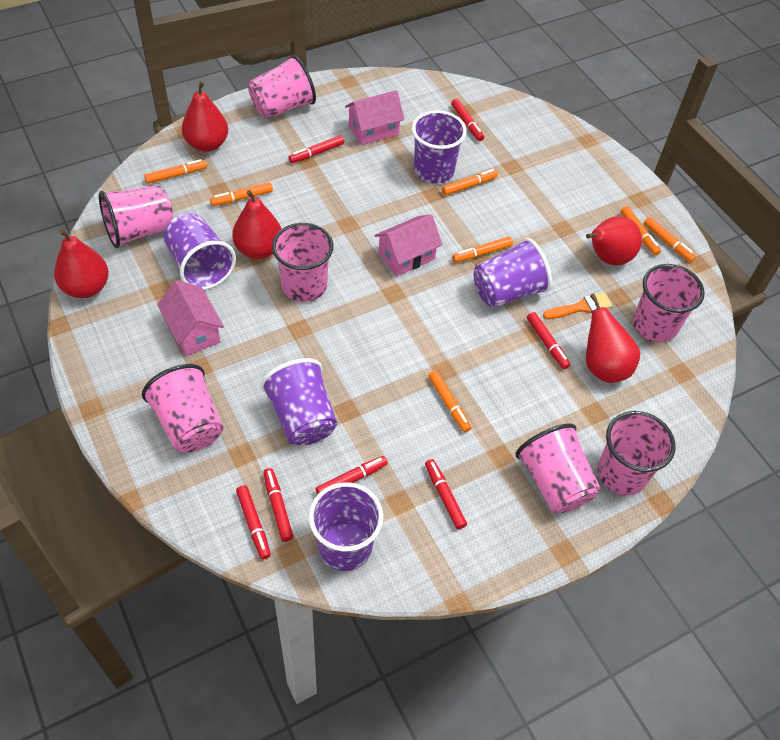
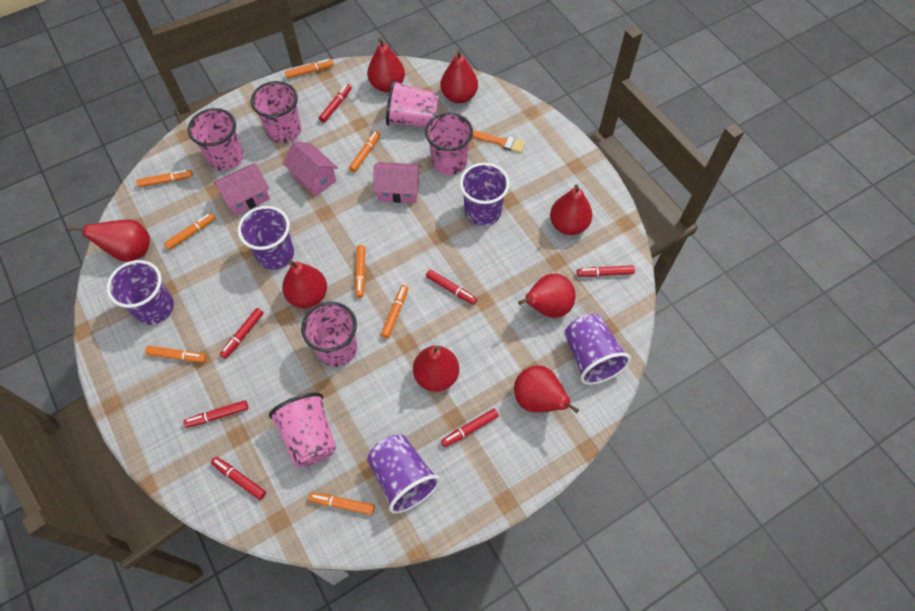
orange marker: [144,159,207,184] [210,182,273,206] [428,371,471,432] [442,169,498,195] [452,236,513,263] [620,206,661,256] [644,217,696,262] = 7 -> [136,170,193,187] [145,346,206,362] [164,213,215,250] [285,59,334,79] [308,492,375,515] [349,131,381,172] [355,245,365,298] [381,285,408,338] = 8
pink cup: [99,185,174,248] [142,364,223,453] [248,55,316,119] [272,223,334,302] [515,423,601,513] [597,411,676,495] [633,264,705,342] = 7 -> [188,108,243,171] [251,81,301,143] [269,393,336,467] [301,302,357,366] [386,80,439,128] [425,113,473,175] = 6
red pear: [54,229,109,298] [182,81,228,152] [232,190,282,259] [586,216,642,266] [586,293,640,383] = 5 -> [69,220,150,262] [282,260,327,308] [367,38,405,92] [413,346,459,392] [440,50,478,103] [514,366,579,413] [518,273,576,318] [550,184,592,235] = 8

